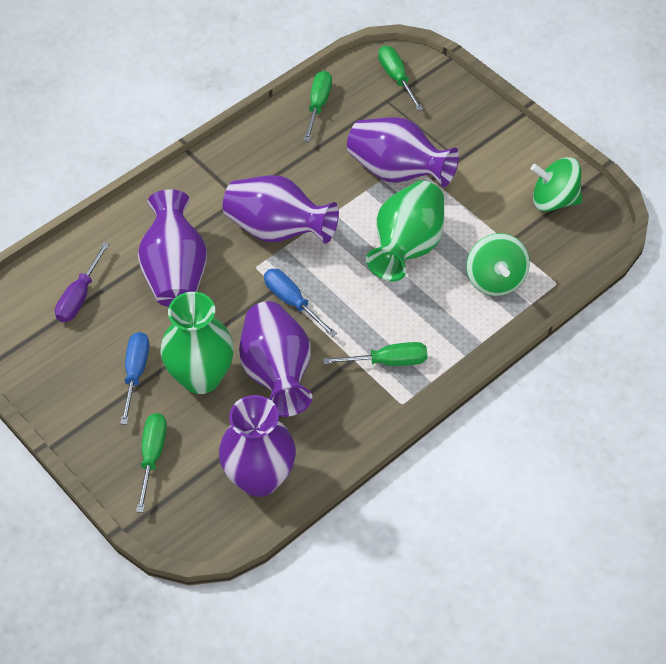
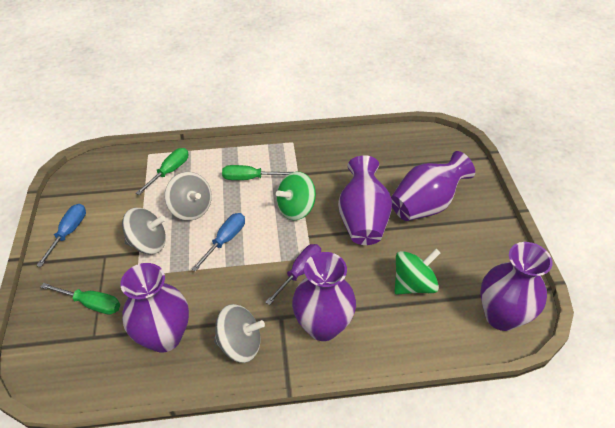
green screwdriver: [136,413,167,513] [303,71,332,141] [323,342,427,366] [378,46,423,111] = 4 -> [41,283,120,315] [136,148,188,195] [222,165,292,180] = 3
green vase: [160,292,234,394] [366,181,444,281] = 2 -> none = 0
grey spinning top: none = 0 -> [122,208,166,254] [165,172,212,221] [214,304,265,363] = 3

